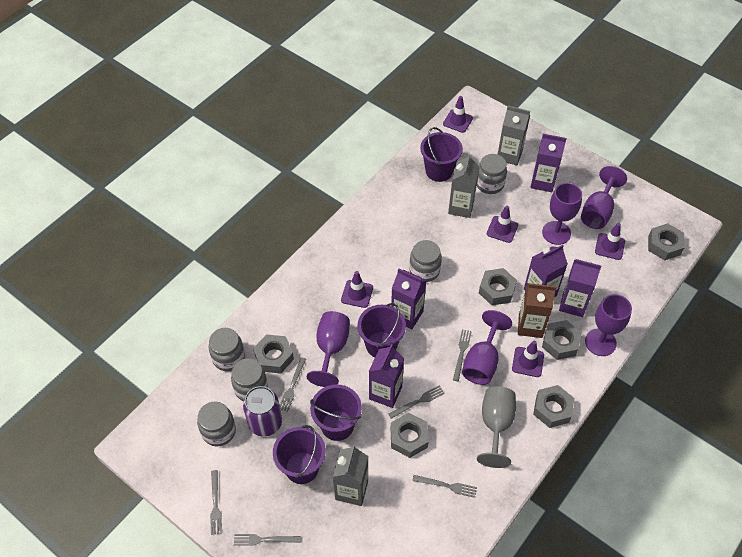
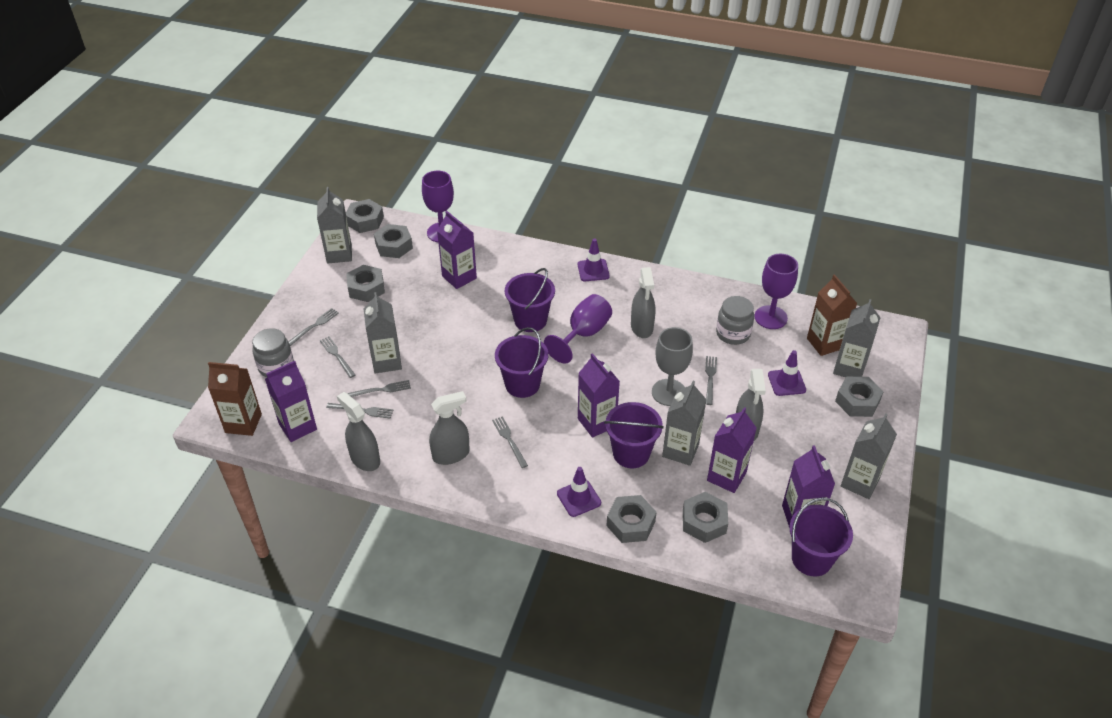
brown carton: [518,283,556,338] = 1 -> [208,362,262,436] [807,274,857,356] = 2
grey carton: [333,445,368,506] [448,154,480,218] [497,106,530,165] = 3 -> [317,187,352,264] [364,292,402,373] [662,381,707,466] [833,299,881,377] [841,413,897,499] = 5
grey jar: [197,402,236,446] [209,328,245,371] [231,358,268,401] [409,240,442,282] [477,154,507,194] = 5 -> [252,328,294,378] [716,296,754,345] = 2
grey spray bottle: none = 0 -> [337,392,380,471] [429,391,470,465] [631,267,656,338] [736,369,766,441] = 4
purple can: [243,386,282,437] = 1 -> none = 0
purple goblet: [307,311,350,387] [462,310,512,385] [542,183,582,245] [581,166,627,229] [585,294,632,356] = 5 -> [422,171,454,242] [544,294,612,363] [755,254,798,329] = 3
purple traffic cone: [341,271,373,308] [443,96,473,133] [487,206,518,243] [512,341,544,377] [595,223,625,260] = 5 -> [557,467,601,517] [578,238,610,281] [768,350,806,396] = 3

